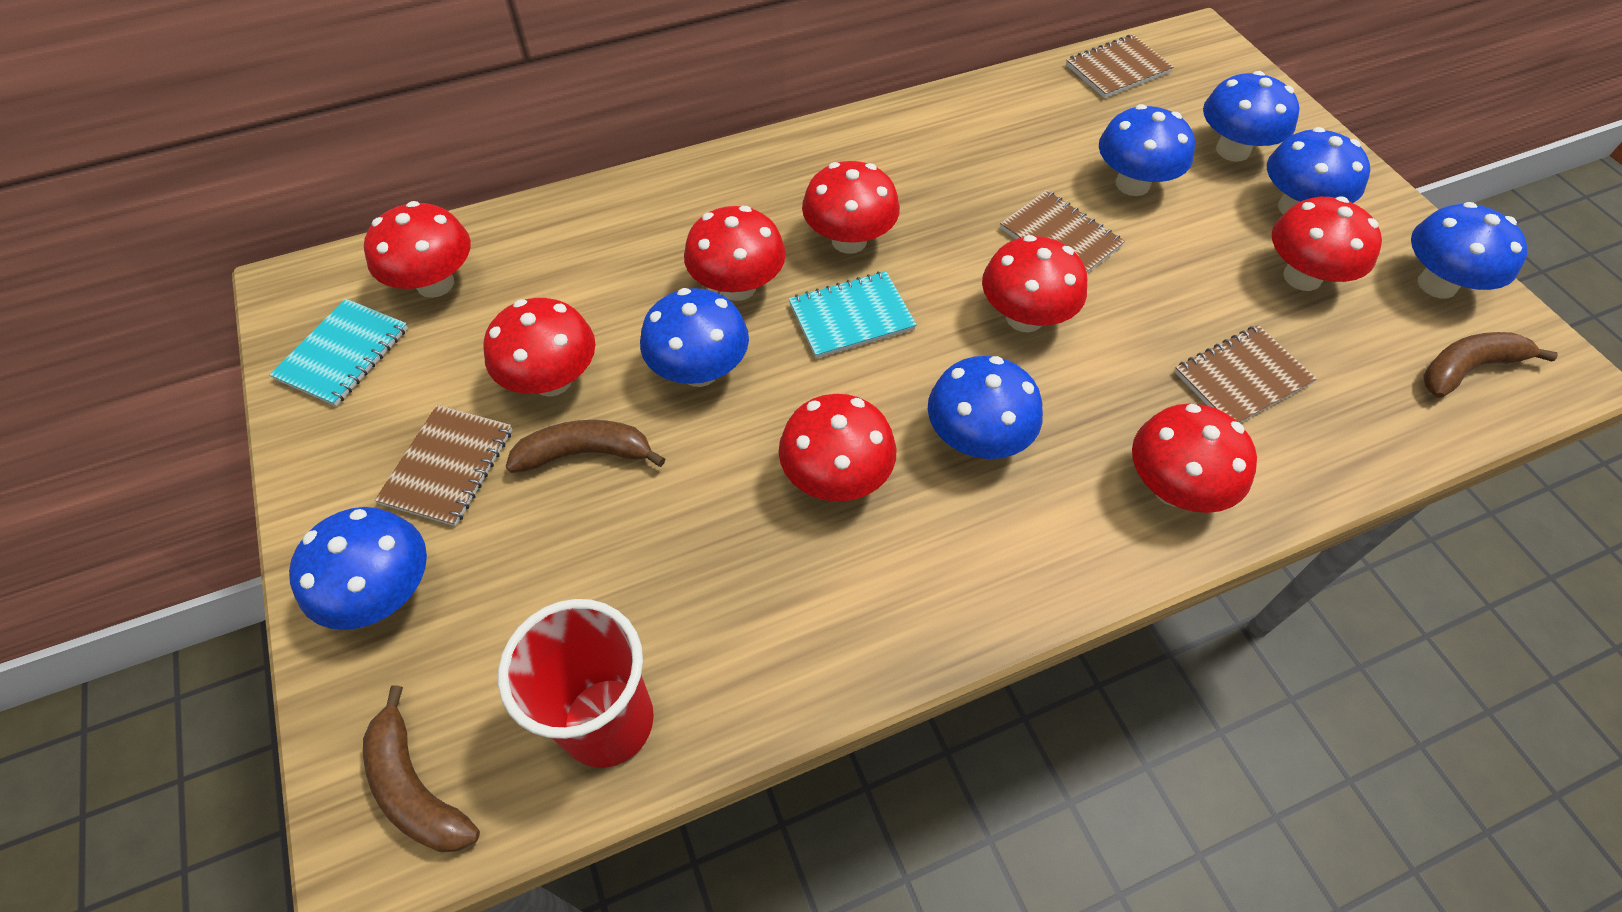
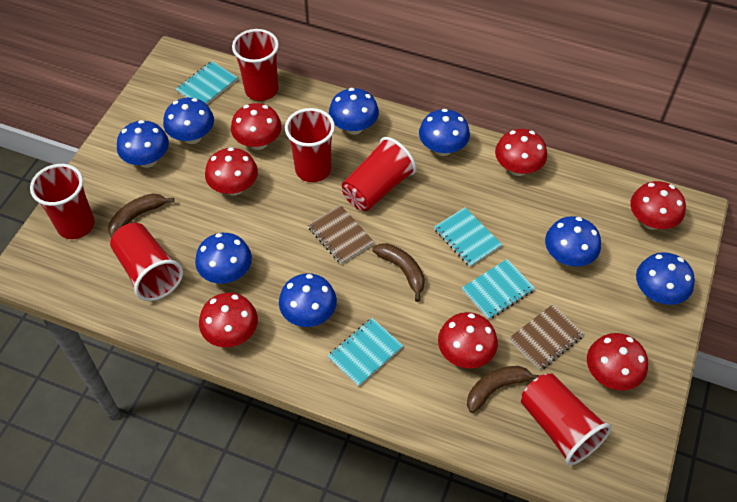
blue mushroom: [289,507,427,630] [640,288,749,387] [928,356,1043,459] [1099,104,1195,196] [1203,71,1299,162] [1267,127,1370,215] [1411,202,1528,298] = 7 -> [117,120,169,168] [163,98,214,144] [195,233,252,284] [279,273,337,327] [329,88,379,135] [419,109,470,156] [545,216,601,267] [636,252,695,305] = 8
brown notebook: [375,405,512,526] [1000,190,1125,274] [1066,35,1174,98] [1175,325,1317,423] = 4 -> [308,205,374,264] [509,304,584,370] = 2
red cup: [498,599,654,768] = 1 -> [30,164,95,239] [110,223,183,301] [232,29,279,101] [285,108,335,182] [342,137,416,211] [521,373,612,465] = 6
red mushroom: [364,201,471,298] [483,298,596,397] [684,206,786,301] [779,394,897,502] [802,161,900,254] [982,235,1087,332] [1132,404,1257,513] [1272,196,1382,291] = 8 -> [199,293,258,347] [205,147,258,195] [231,103,282,150] [438,312,498,368] [495,129,547,176] [587,333,648,391] [630,181,686,230] = 7
turquoise notebook: [270,298,408,406] [789,271,917,358] = 2 -> [176,61,238,104] [328,318,403,387] [434,207,502,267] [462,259,535,320] = 4

